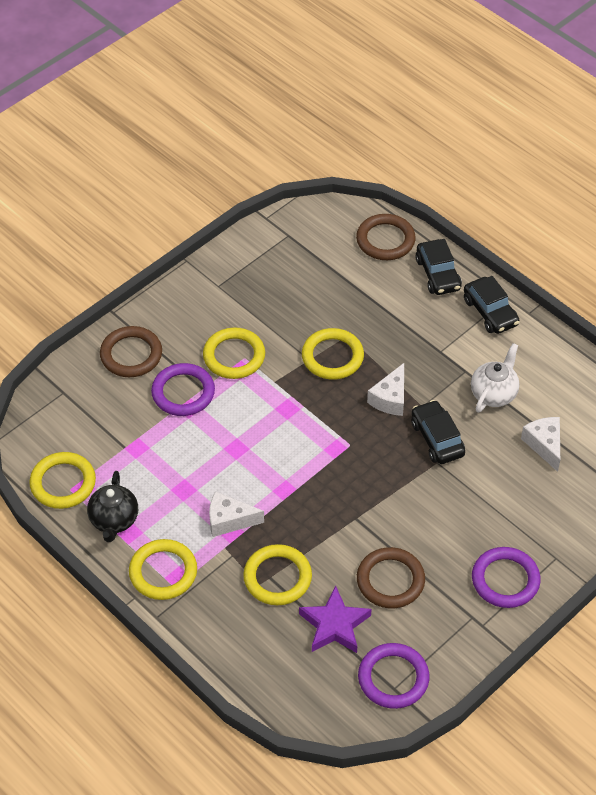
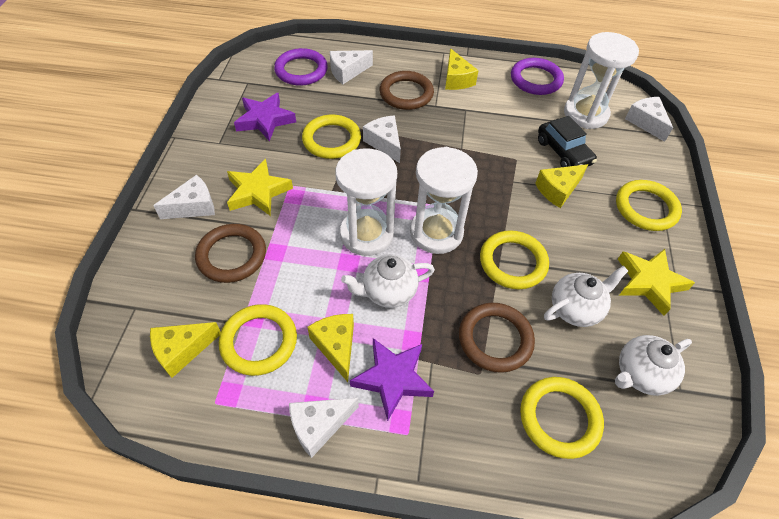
black car: [411,400,465,464] [415,239,462,295] [464,276,519,334] = 3 -> [538,116,597,167] = 1
black teapot: [87,471,138,542] = 1 -> none = 0
purple ring: [151,363,215,416] [358,643,429,709] [472,547,541,608] = 3 -> [274,48,328,85] [511,58,564,95] = 2
purple star: [299,585,372,653] = 1 -> [234,93,296,142] [350,338,434,421] = 2
white cheese: [209,491,264,537] [367,363,404,416] [521,417,560,472] = 3 -> [153,175,215,219] [289,398,359,458] [330,50,373,84] [363,115,401,163] [625,97,673,142] = 5
white hourglass: none = 0 -> [335,148,397,256] [410,147,478,254] [564,32,639,129] = 3
white teapot: [471,343,520,413] = 1 -> [341,254,435,308] [544,266,628,327] [615,335,692,396] = 3
yellow cheese: none = 0 -> [150,322,221,378] [307,314,354,382] [445,48,479,90] [535,164,588,208] = 4
yellow star: none = 0 -> [227,159,293,216] [618,249,695,316] = 2

